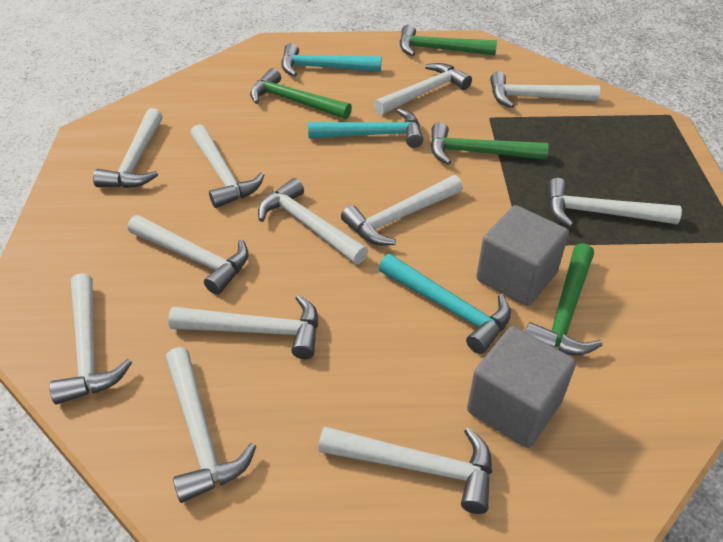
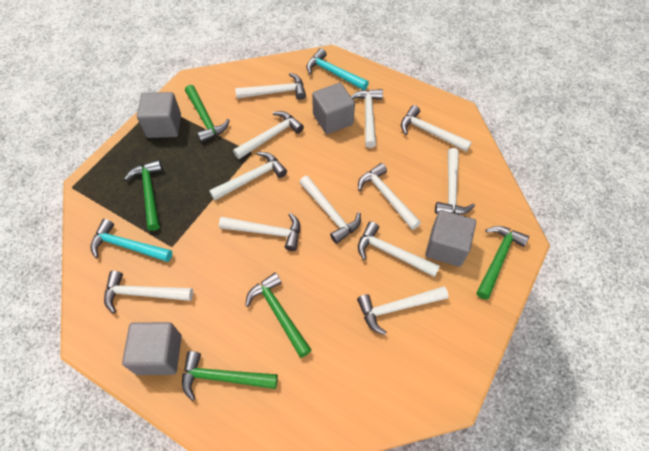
green hammer: [250,68,352,119] [400,25,497,56] [431,122,549,165] [525,243,603,356] = 4 -> [124,160,162,231] [182,351,278,401] [185,85,230,142] [245,273,312,358] [477,226,529,300] = 5
grey cube: [467,326,576,448] [476,205,569,306] = 2 -> [122,322,182,375] [137,92,181,138] [312,83,355,134] [425,210,476,267] = 4
turquoise hammer: [281,43,381,77] [308,108,423,148] [379,254,511,354] = 3 -> [90,219,173,262] [306,48,369,90] = 2

